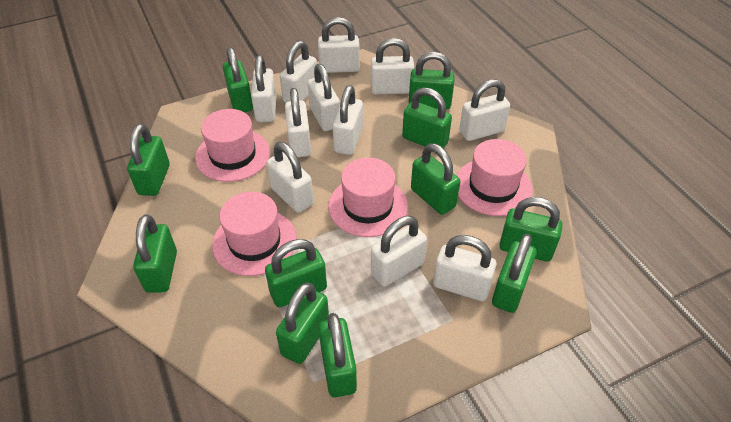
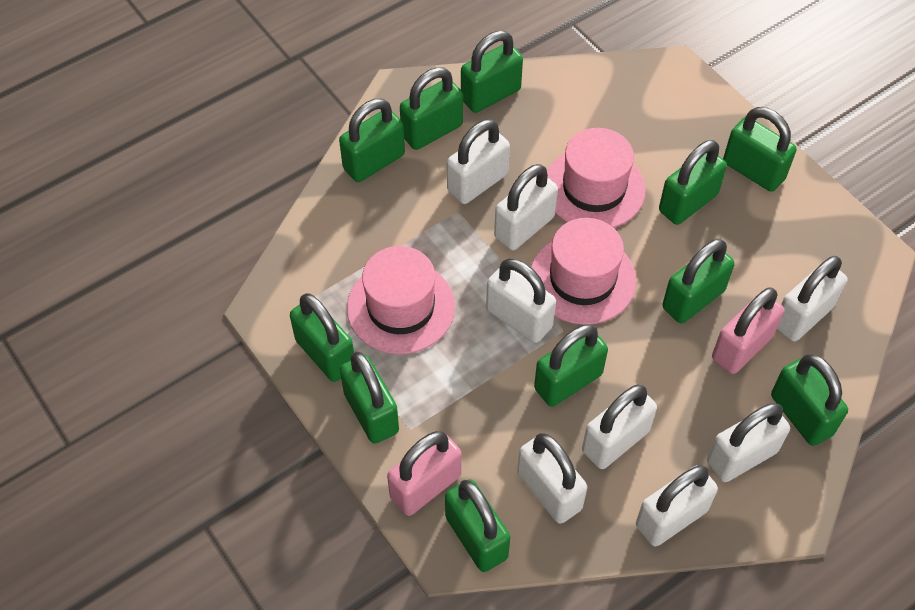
pink hat: [195,109,270,182] [212,192,297,276] [328,158,408,237] [456,139,533,216] = 4 -> [347,246,455,354] [531,218,636,325] [547,128,646,228] = 3
pink padlock: none = 0 -> [387,431,462,516] [712,288,784,374] = 2
white padlock: [251,55,276,122] [267,142,314,213] [280,41,317,103] [285,88,311,157] [308,64,340,131] [318,17,360,73] [333,85,363,155] [371,38,414,95] [371,216,427,287] [433,235,496,301] [459,79,510,141] = 11 -> [447,119,510,204] [486,258,556,343] [494,164,558,250] [517,433,587,524] [582,385,657,469] [636,465,718,547] [707,403,790,482] [777,256,848,341] = 8

